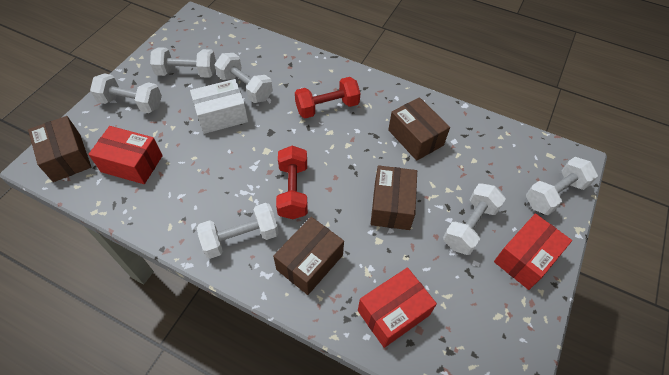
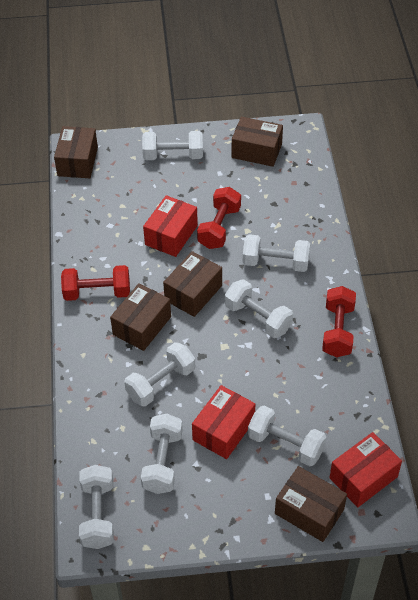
brown box: [28,116,91,182] [273,217,344,295] [371,165,417,230] [388,97,450,161] = 4 -> [54,126,98,178] [110,283,171,351] [163,251,222,317] [232,117,283,167] [275,466,347,542] = 5
red dumbbell: [276,146,308,219] [295,77,361,118] = 2 -> [61,265,130,301] [197,187,241,249] [322,286,356,357] = 3
white box: [190,79,248,134] = 1 -> none = 0
white dumbbell: [90,73,162,113] [150,47,216,78] [197,203,279,259] [215,53,273,103] [443,183,506,255] [526,157,598,215] = 6 -> [79,465,114,549] [124,342,195,407] [141,414,183,494] [142,131,203,160] [225,279,293,338] [243,234,310,272] [248,406,326,466] = 7

